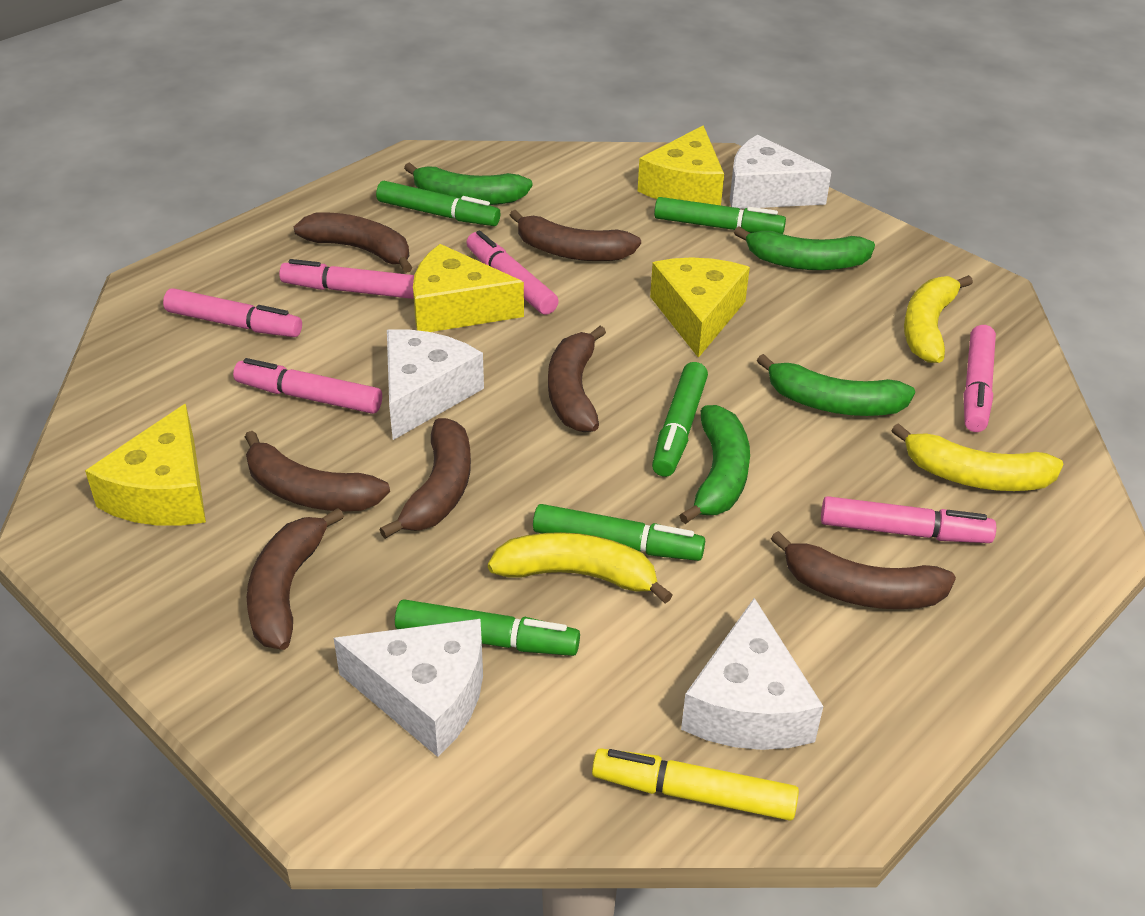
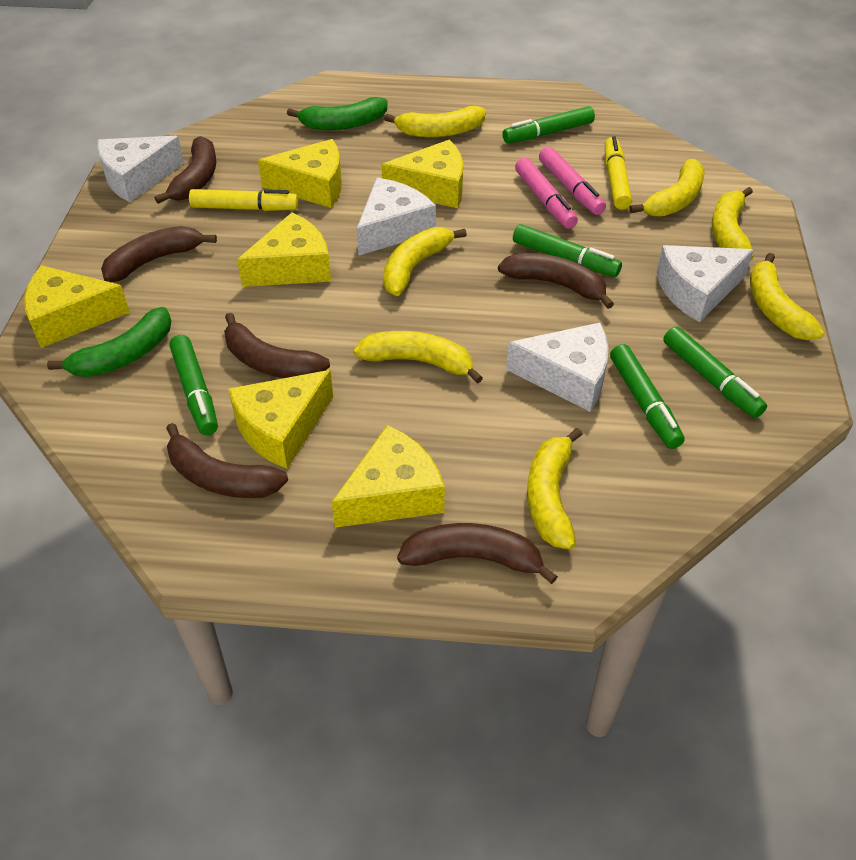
brown banana: [245,431,390,511] [247,508,344,650] [294,212,413,273] [379,418,471,539] [510,210,641,261] [548,326,606,432] [771,531,956,609] = 7 -> [101,226,217,282] [155,136,216,204] [166,423,288,498] [224,313,330,378] [397,523,558,584] [498,253,614,309] = 6
green banana: [404,162,533,205] [679,405,750,524] [734,227,875,270] [757,354,915,416] = 4 -> [47,307,171,377] [287,97,388,130] = 2
pink marker: [163,288,302,337] [233,358,382,414] [279,259,414,299] [466,231,559,315] [821,496,996,543] [964,325,996,432] = 6 -> [515,158,578,229] [539,147,606,215] = 2
yellow banana: [488,532,673,603] [891,423,1064,491] [904,275,973,363] = 3 -> [353,331,483,384] [383,227,467,296] [384,106,486,137] [527,428,583,549] [629,159,705,217] [712,187,754,261] [750,253,824,340] = 7
yellow cheese: [85,403,206,526] [413,244,524,332] [638,126,724,205] [650,257,750,358] = 4 -> [24,265,130,348] [228,370,333,469] [237,212,331,287] [258,139,342,208] [332,425,445,528] [381,140,463,208] = 6
yellow marker: [592,748,799,821] = 1 -> [189,189,298,211] [605,136,632,210] = 2

